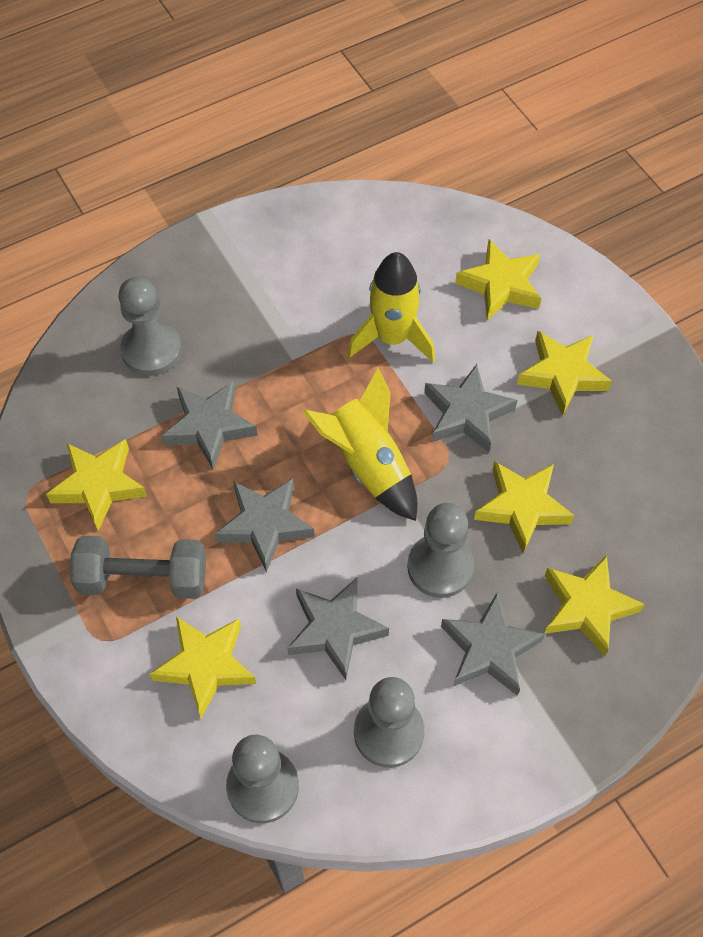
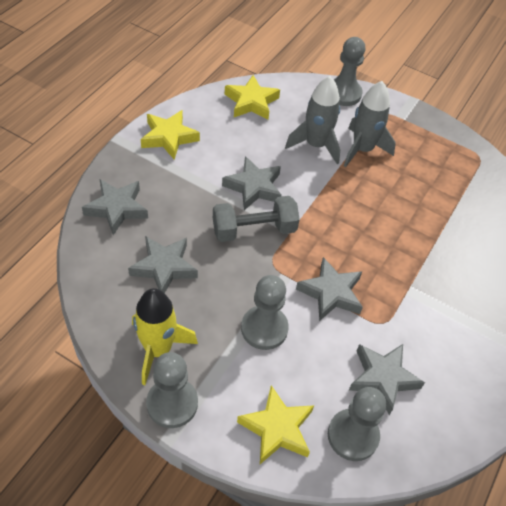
grey rocket: none = 0 -> [285,76,340,164] [344,81,396,167] = 2
yellow rocket: [303,368,417,521] [348,252,435,362] = 2 -> [132,288,198,385] = 1
yellow star: [46,439,147,531] [150,617,256,718] [455,240,541,320] [474,461,575,553] [517,331,612,416] [544,555,645,657] = 6 -> [141,110,200,160] [225,75,280,120] [237,385,314,464] = 3

